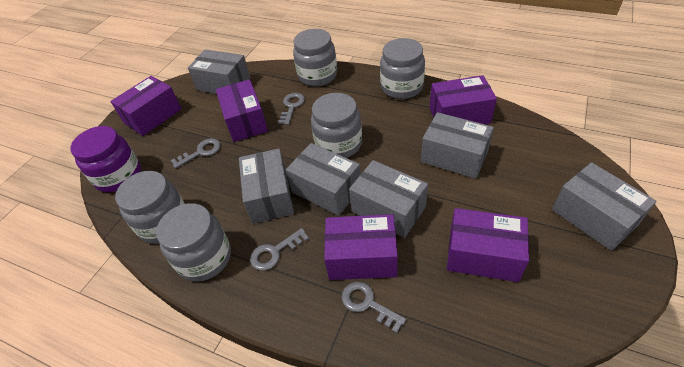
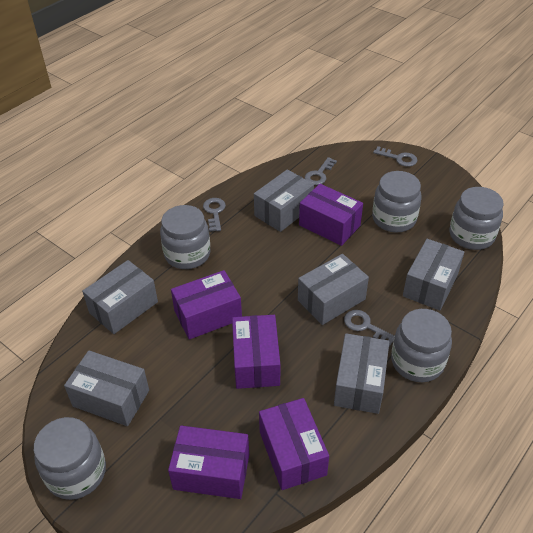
purple jar: [70,126,141,192] = 1 -> none = 0

